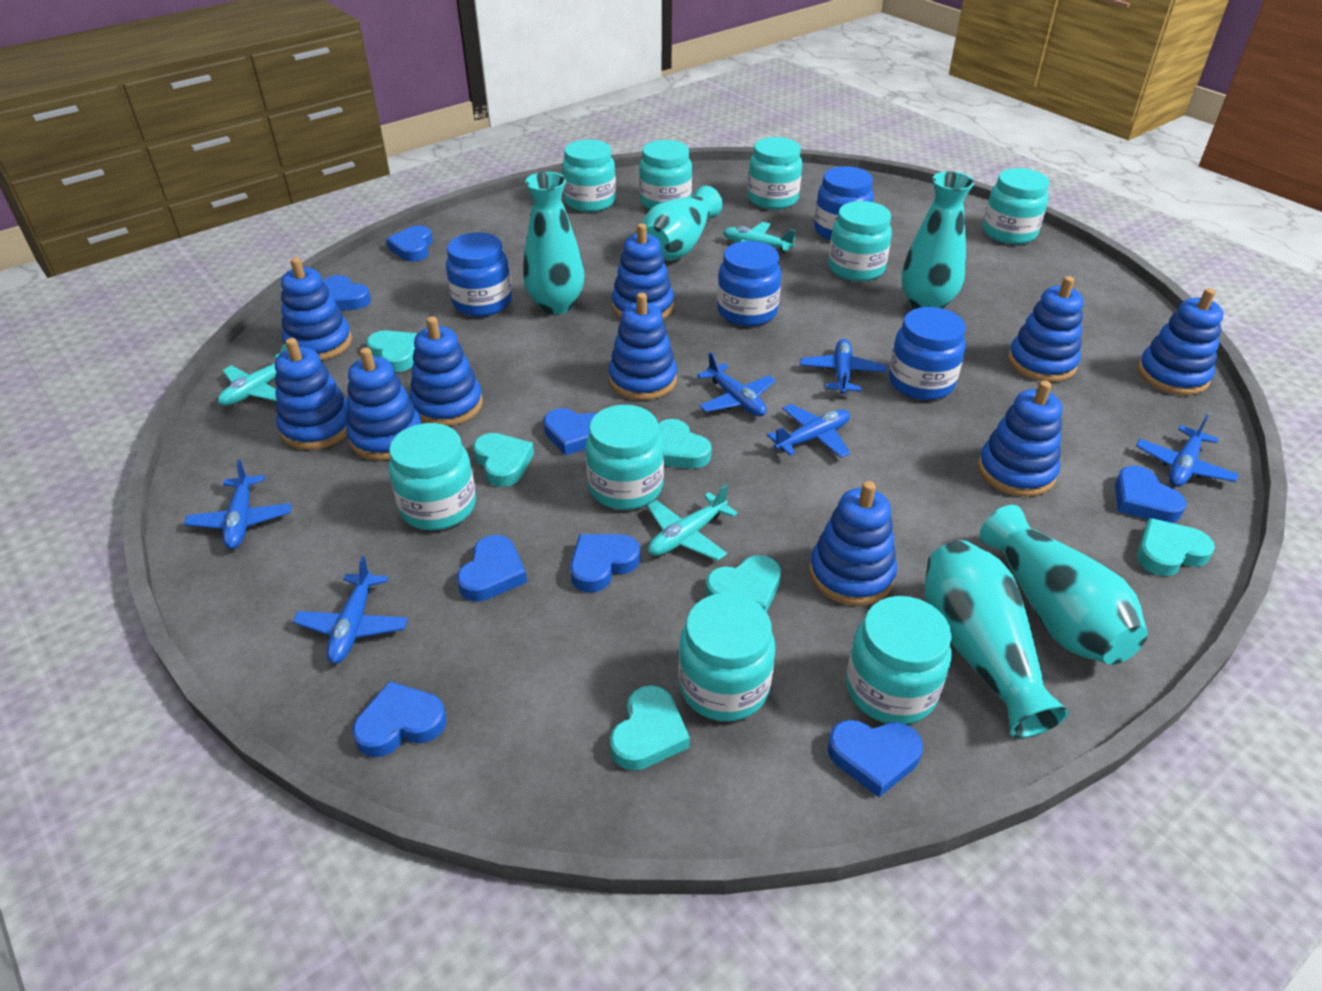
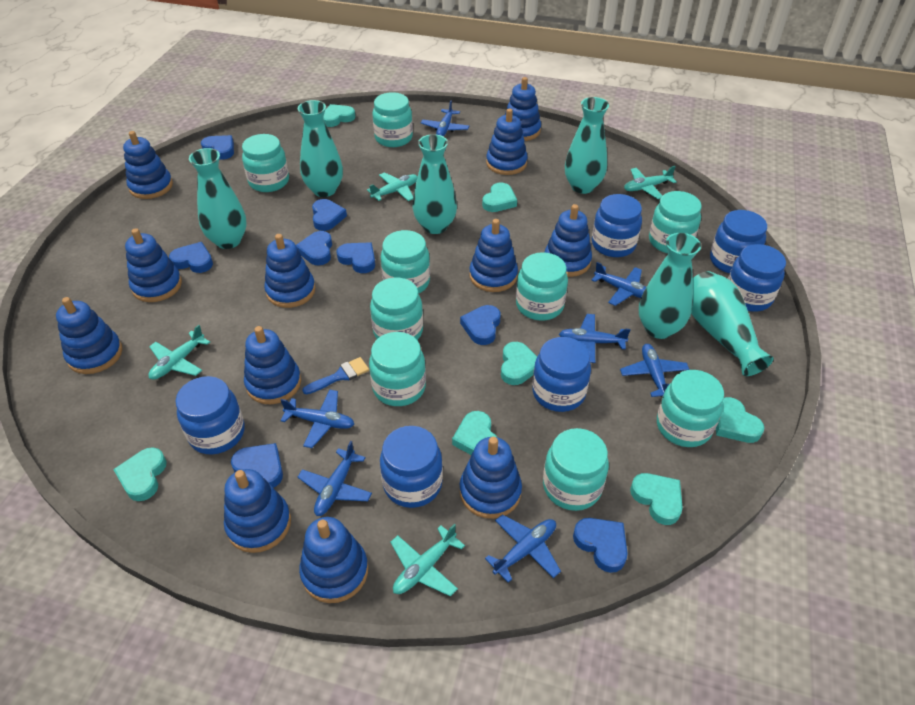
blue brush: none = 0 -> [302,357,369,395] = 1
blue jar: [446,232,512,317] [717,241,781,326] [814,166,874,241] [889,307,966,400] = 4 -> [175,376,245,455] [380,426,443,508] [532,337,591,412] [592,194,642,257] [710,210,767,273] [728,244,786,312] = 6
blue plane: [184,459,292,549] [293,556,408,664] [697,352,776,416] [767,404,850,458] [800,339,887,394] [1136,414,1239,487] = 6 -> [280,389,354,448] [298,441,372,516] [421,100,469,136] [485,514,561,583] [559,314,630,363] [592,262,646,306] [620,344,689,397] = 7
blue stacking toy: [275,338,348,450] [281,257,352,360] [346,347,421,461] [410,317,483,426] [609,293,677,400] [612,223,674,319] [810,481,897,606] [978,381,1062,497] [1008,276,1084,382] [1138,288,1223,395] = 10 -> [56,297,122,374] [123,131,173,199] [125,228,182,302] [224,469,291,553] [244,326,301,404] [264,234,315,308] [299,517,368,603] [460,437,522,519] [469,219,518,292] [486,109,527,175] [505,77,541,141] [544,204,592,277] = 12
turquoise heart: [366,330,418,372] [473,433,534,487] [610,685,690,771] [658,419,712,469] [706,555,781,612] [1137,518,1215,576] = 6 -> [113,447,167,501] [323,104,355,127] [452,411,497,455] [482,182,517,212] [501,342,537,385] [630,473,683,525] [716,397,764,443] = 7
turquoise plane: [218,344,287,406] [647,485,738,561] [723,222,796,252] = 3 -> [148,325,210,380] [367,172,418,201] [390,524,465,597] [624,166,677,199] = 4
turquoise vase: [523,172,584,315] [642,186,723,261] [902,171,974,309] [925,540,1069,738] [980,505,1148,665] = 5 -> [189,148,247,249] [298,100,343,197] [412,134,457,234] [565,97,609,194] [639,233,701,339] [691,271,773,376] = 6

